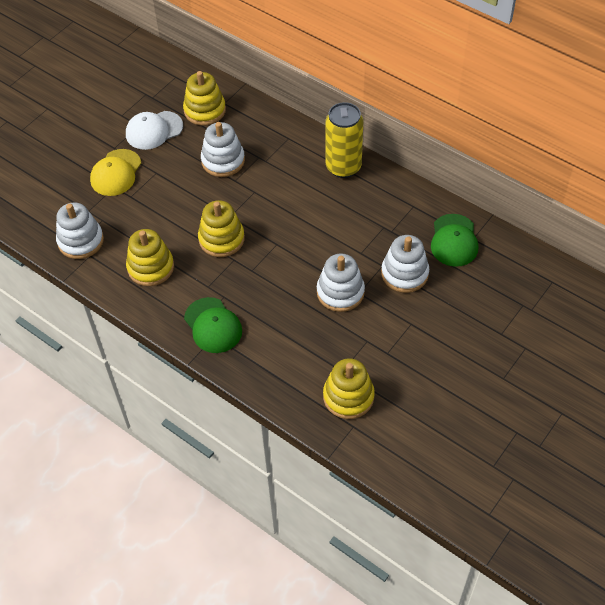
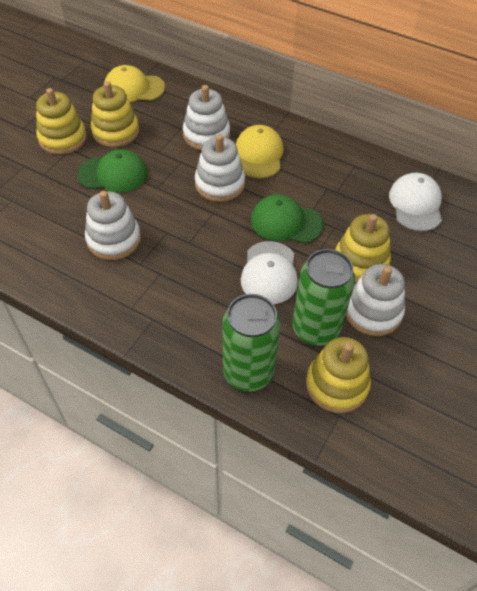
green can: none = 0 -> [222,294,281,391] [293,249,355,346] = 2
white cap: [126,111,183,150] = 1 -> [241,241,298,304] [389,173,442,231] = 2
yellow can: [325,102,363,178] = 1 -> none = 0
yellow cap: [90,149,141,196] = 1 -> [104,65,165,102] [236,125,284,178] = 2

